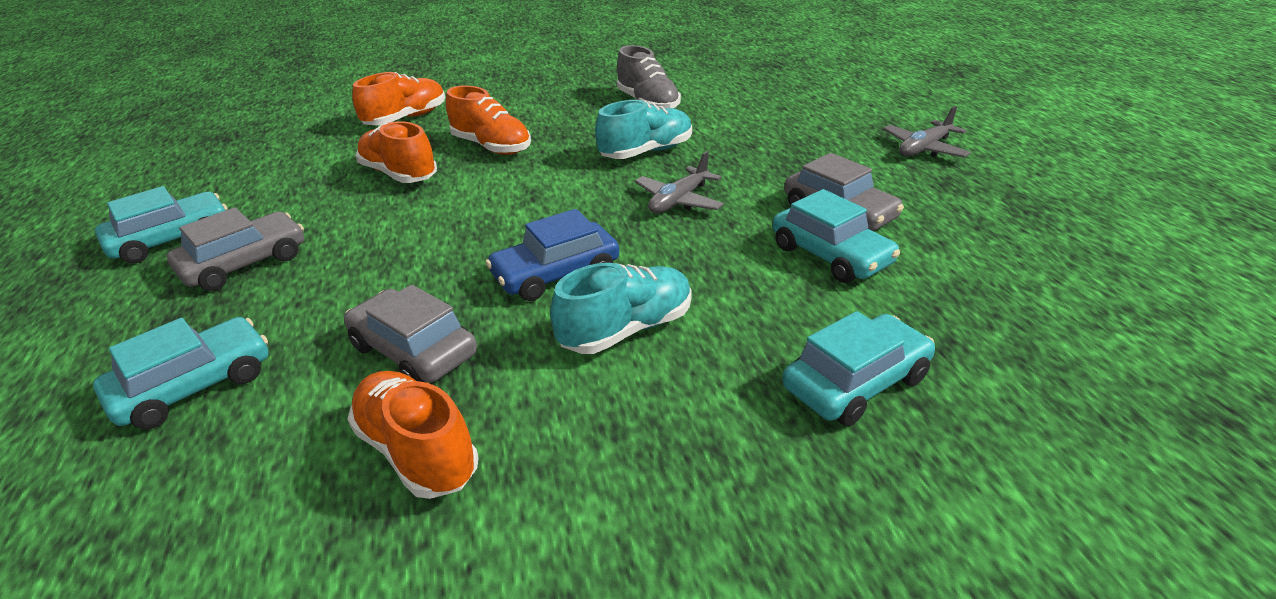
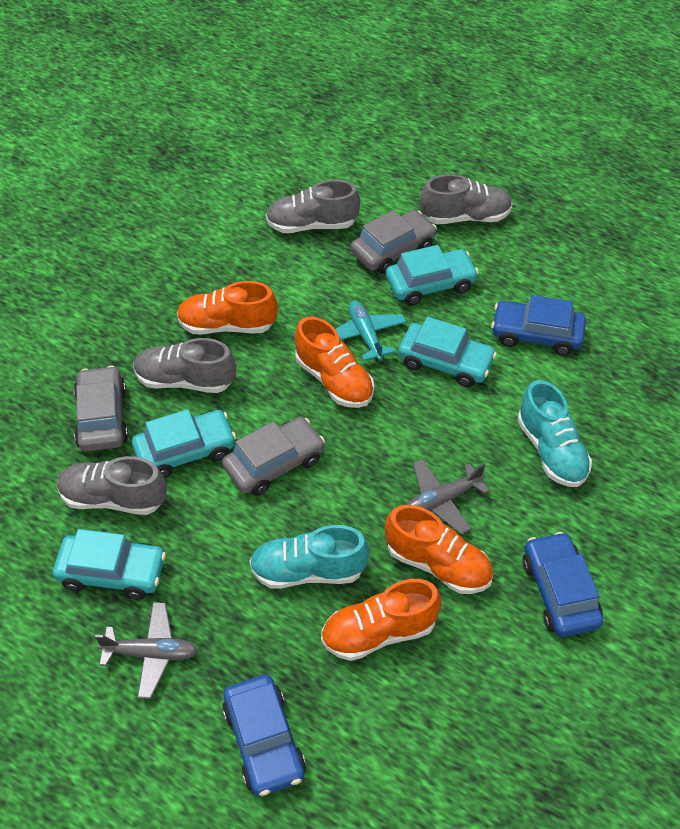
blue car: [486,209,619,301] = 1 -> [222,675,306,796] [491,295,586,356] [523,532,603,637] = 3
grey shoe: [617,45,681,108] = 1 -> [57,456,167,515] [134,338,236,393] [266,180,360,233] [420,174,513,224] = 4
turquoise plane: none = 0 -> [336,300,407,361] = 1

